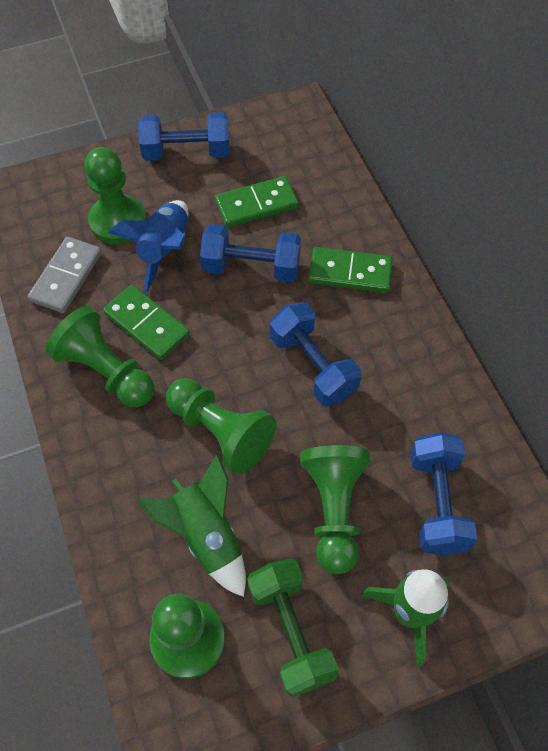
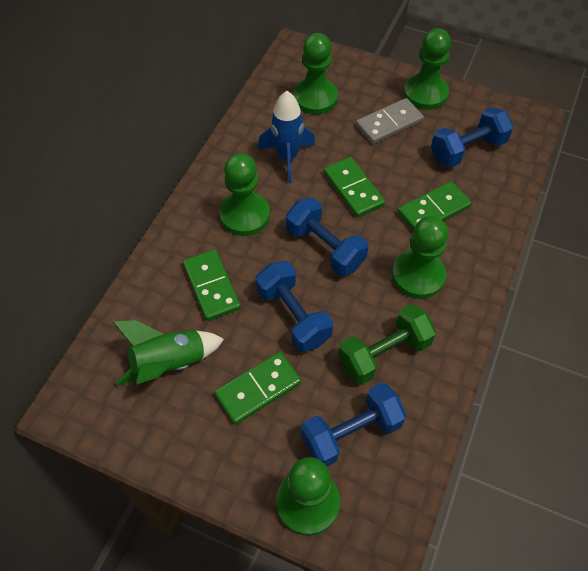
green domino: [103,285,190,360] [215,176,298,227] [308,247,393,293] = 3 -> [183,250,241,321] [215,352,301,424] [324,157,385,217] [398,181,471,231] = 4
green rocket: [138,454,246,597] [361,569,450,667] = 2 -> [113,320,224,386] = 1

